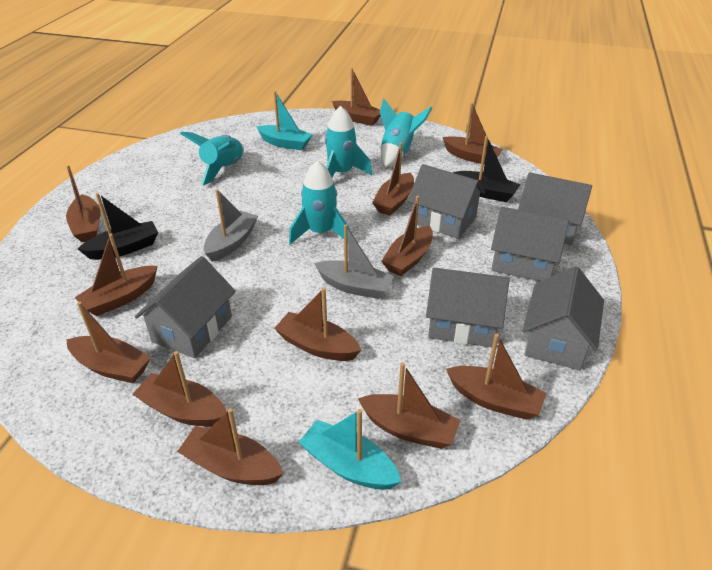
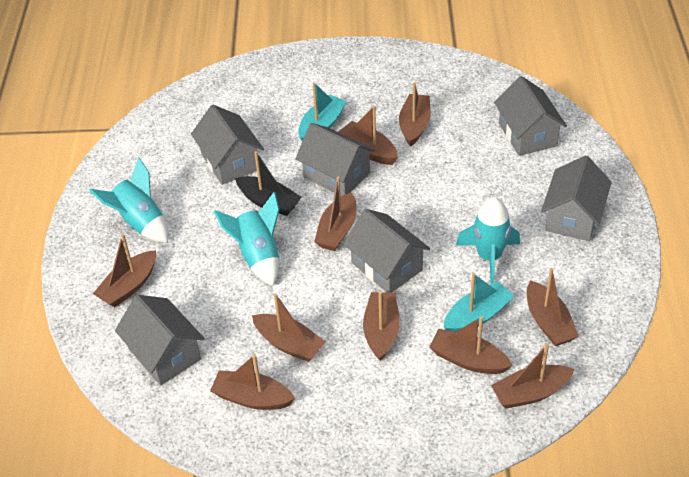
black boat: [78,193,158,260] [453,136,521,202] = 2 -> [235,151,301,216] = 1
brown boat: [66,165,100,242] [67,302,151,383] [74,234,158,316] [132,351,226,427] [177,408,283,485] [274,288,361,361] [332,68,381,126] [358,362,461,449] [372,142,414,215] [381,196,433,276] [443,103,503,164] [446,334,547,420] = 12 -> [93,234,156,307] [210,354,295,410] [252,293,326,362] [314,177,357,251] [338,106,398,165] [363,292,400,361] [399,83,431,147] [429,316,513,374] [491,344,575,409] [527,268,579,346] = 10
grey boat: [204,189,258,262] [314,224,394,299] = 2 -> none = 0
turquoise rocket: [180,132,244,186] [289,160,350,244] [325,106,372,177] [380,99,432,167] = 4 -> [89,157,169,243] [214,192,279,286] [456,197,520,284] = 3

